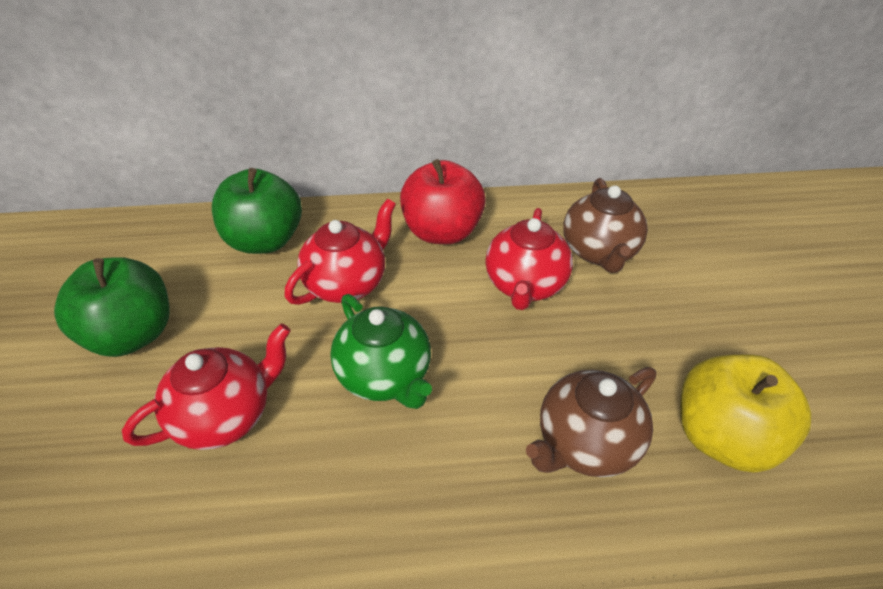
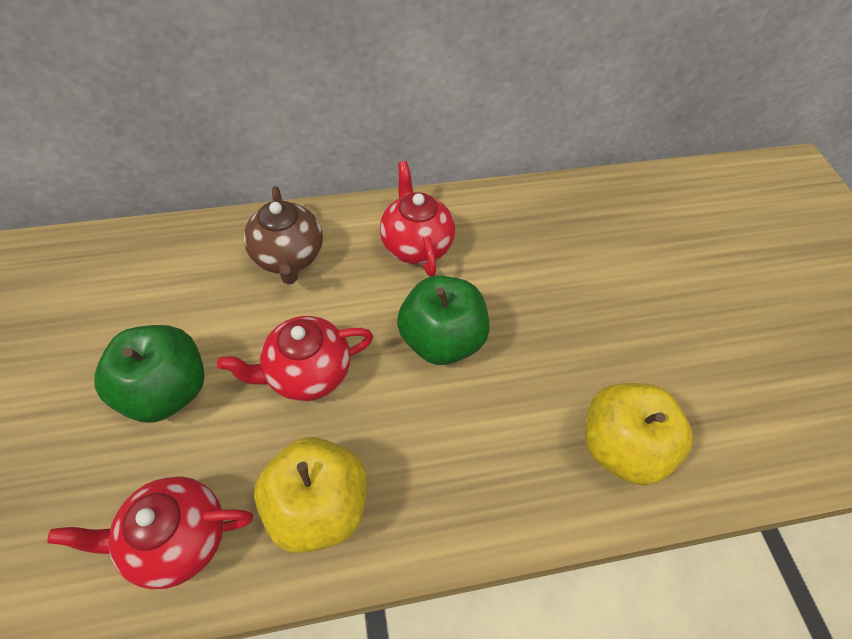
brown teapot: [526,367,656,477] [563,178,648,273] = 2 -> [244,186,323,284] = 1
green teapot: [330,294,432,409] = 1 -> none = 0
red apple: [400,159,486,244] = 1 -> none = 0
yellow apple: [680,354,811,473] = 1 -> [254,437,367,553] [585,383,693,486] = 2

